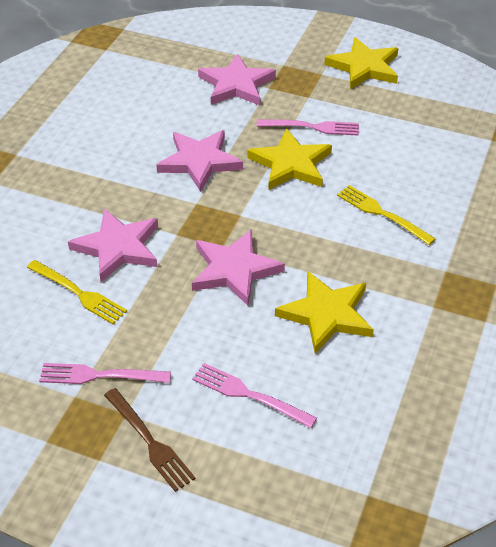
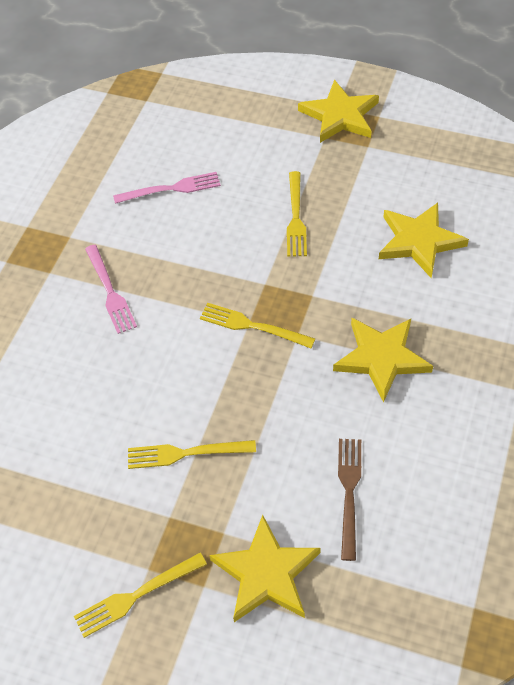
pink fork: [39,363,171,384] [192,363,317,428] [257,119,359,136] = 3 -> [85,245,137,334] [113,172,221,204] = 2
pink star: [68,208,158,282] [156,130,243,192] [192,229,285,306] [198,54,276,105] = 4 -> none = 0
yellow fork: [27,260,127,324] [337,185,436,245] = 2 -> [74,553,207,638] [128,440,256,469] [200,303,315,348] [287,171,307,257] = 4
yellow star: [247,128,332,190] [275,271,374,354] [324,37,398,89] = 3 -> [209,515,321,622] [298,80,379,143] [333,318,433,403] [379,203,469,278] = 4

